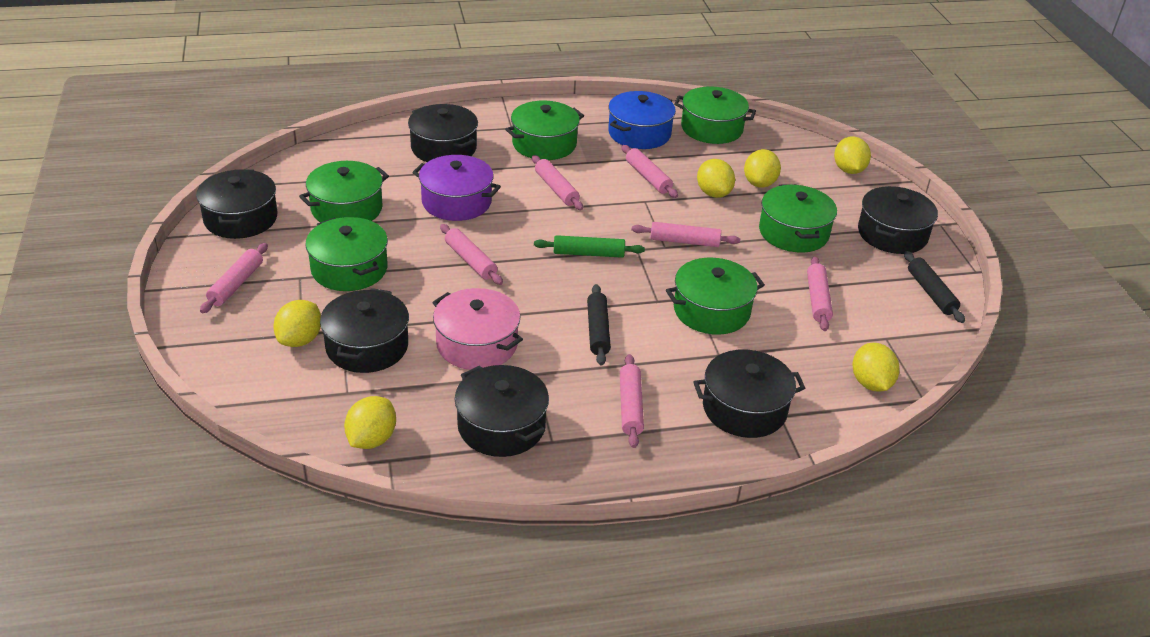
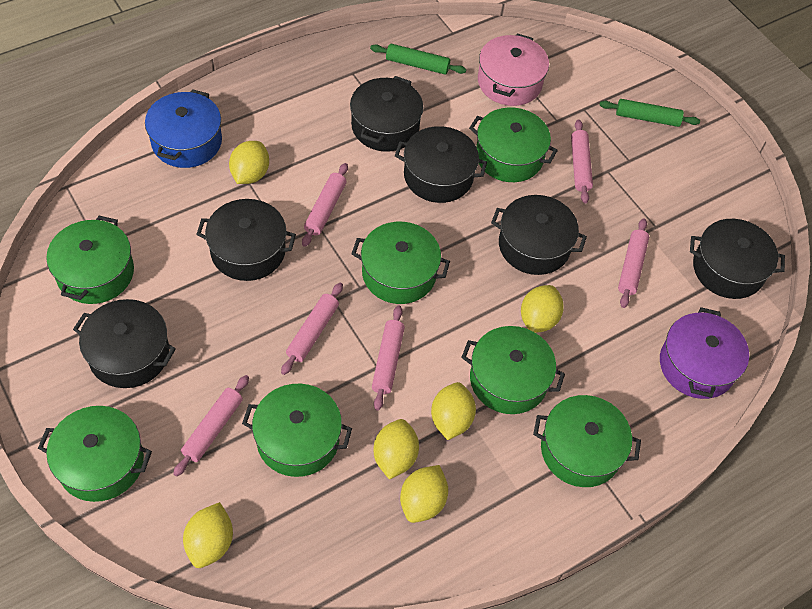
black rolling pin: [587,284,611,366] [904,251,965,323] = 2 -> none = 0
green pot: [299,161,389,222] [305,217,388,291] [505,101,584,160] [666,258,765,334] [674,86,756,144] [759,184,837,253] = 6 -> [38,406,152,502] [46,216,134,304] [242,384,352,477] [351,222,450,304] [461,326,565,414] [469,107,558,182] [533,395,641,487] = 7
green rolling pin: [534,235,645,258] = 1 -> [370,44,466,75] [600,99,700,127] = 2
pink rolling pin: [200,243,268,313] [440,224,503,285] [532,155,583,210] [620,354,644,448] [621,145,678,198] [632,222,740,247] [807,257,833,331] = 7 -> [173,375,249,477] [281,283,343,375] [302,163,348,247] [372,305,405,411] [571,120,593,204] [618,218,649,308] = 6

